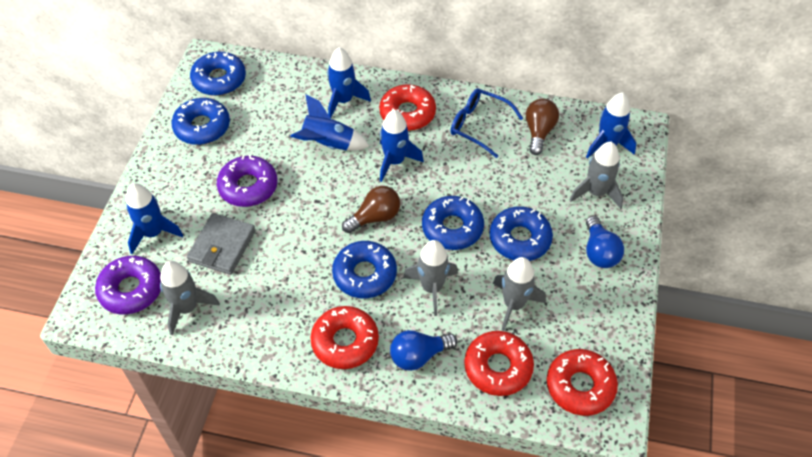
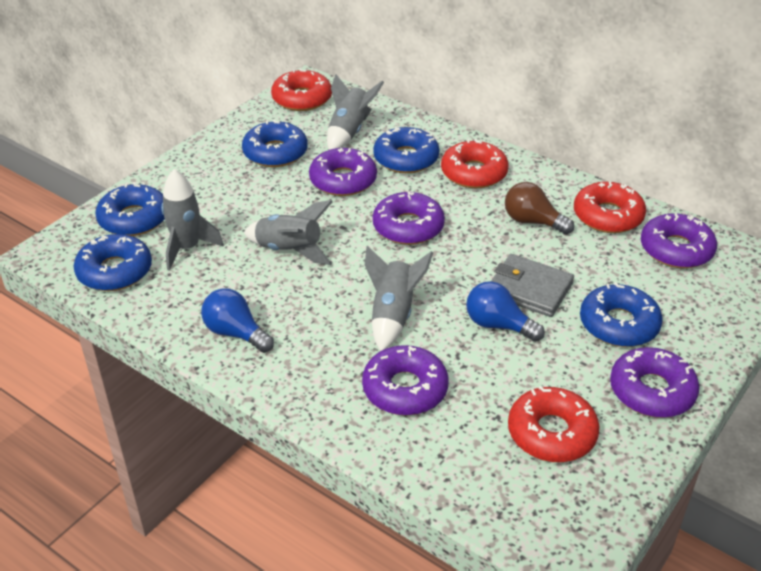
blue glasses: [450,88,523,158] = 1 -> none = 0
blue rocket: [126,183,183,254] [290,94,370,151] [327,47,371,118] [380,109,424,182] [586,92,636,159] = 5 -> none = 0
brown light bulb: [342,186,400,233] [526,98,559,155] = 2 -> [505,182,574,235] = 1
purple donut: [95,256,161,314] [217,155,277,207] = 2 -> [309,148,377,196] [362,345,449,415] [373,192,445,245] [610,347,699,418] [641,213,717,268] = 5

